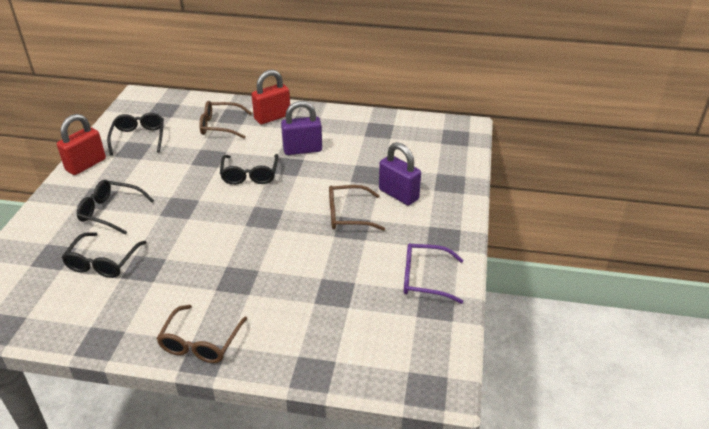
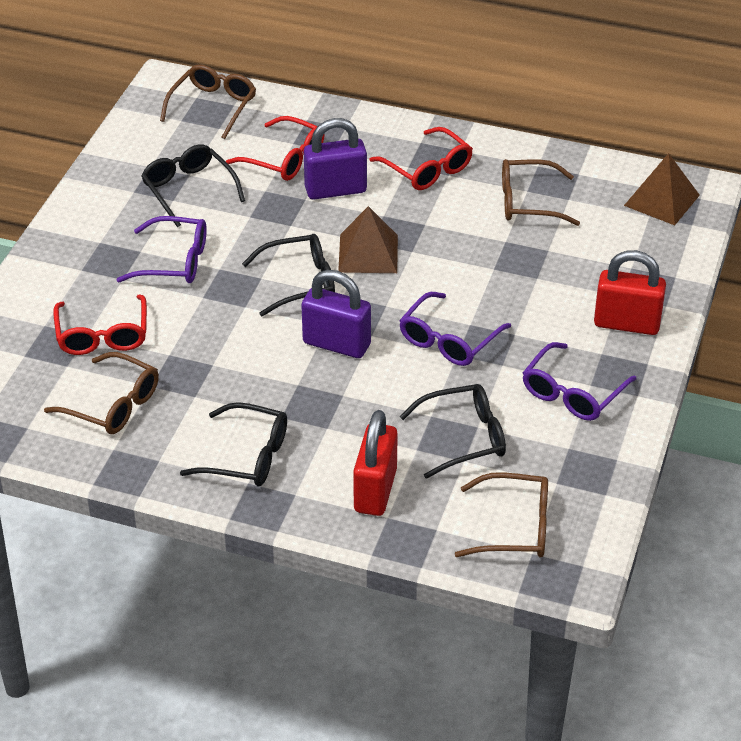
brown glasses: [156,305,247,363] [199,101,252,139] [329,185,385,231] = 3 -> [44,352,159,434] [160,64,256,139] [455,472,548,558] [502,159,580,226] = 4
brown pyramid: none = 0 -> [338,206,398,273] [624,153,700,225] = 2
purple glasses: [404,243,463,304] = 1 -> [116,216,207,283] [399,292,511,366] [523,342,636,421] = 3
red glasses: none = 0 -> [53,294,147,355] [226,116,325,181] [369,127,473,190] = 3

